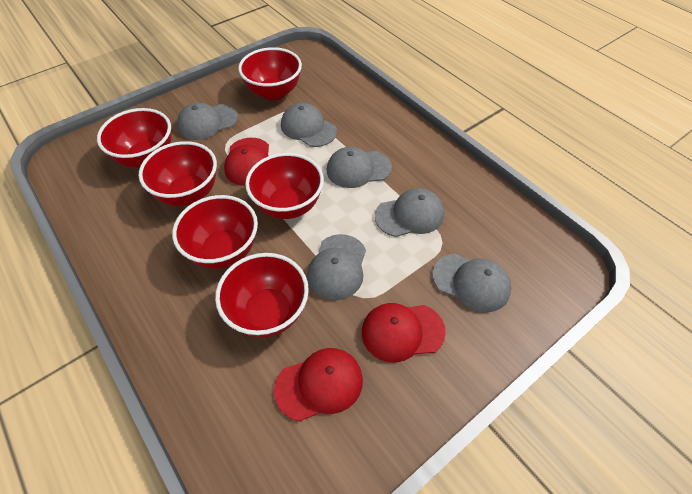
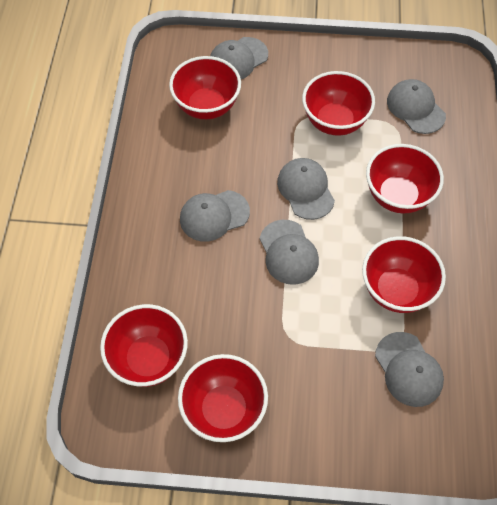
red cap: [224,138,269,186] [274,348,363,422] [362,303,446,362] = 3 -> none = 0

